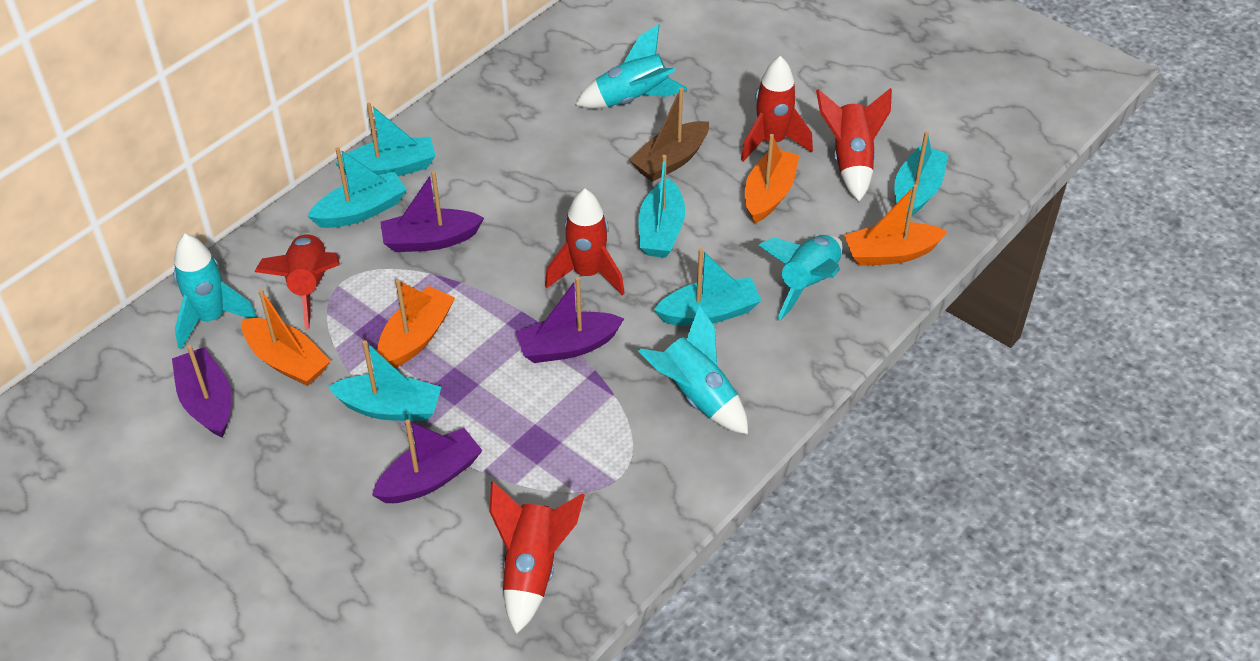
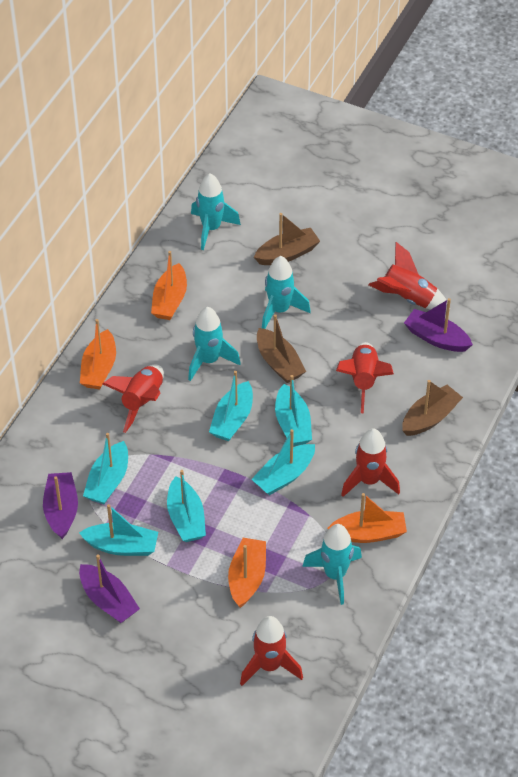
brown boat: [629,88,709,182] = 1 -> [254,213,320,265] [257,314,306,383] [402,380,463,436] = 3
purple boat: [172,345,232,438] [372,419,483,503] [381,171,484,252] [515,277,624,363] = 4 -> [43,472,78,539] [79,554,140,623] [404,298,473,352] = 3

